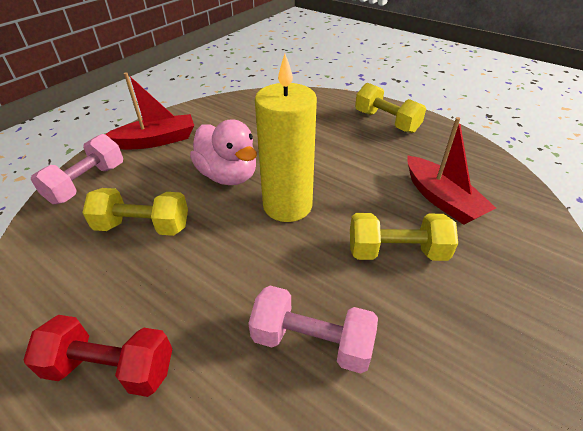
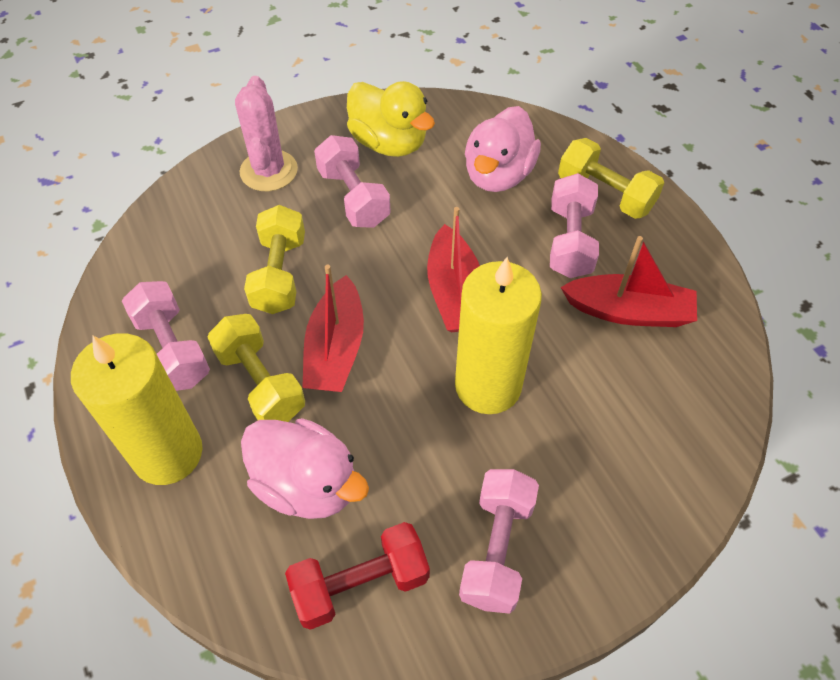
pink cactus: none = 0 -> [235,76,298,191] = 1
pink duck: [190,119,257,185] = 1 -> [241,418,369,519] [465,106,541,192] = 2
pink dumbbell: [31,134,123,204] [248,286,378,374] = 2 -> [122,281,210,391] [314,135,391,228] [459,469,539,614] [550,173,599,278] = 4
red boat: [106,72,194,150] [407,117,496,225] = 2 -> [302,265,364,392] [427,207,480,332] [560,236,697,327] = 3
yellow candle: [255,54,317,222] = 1 -> [71,333,203,485] [455,257,542,414] = 2
yellow duck: none = 0 -> [347,81,435,157] = 1

